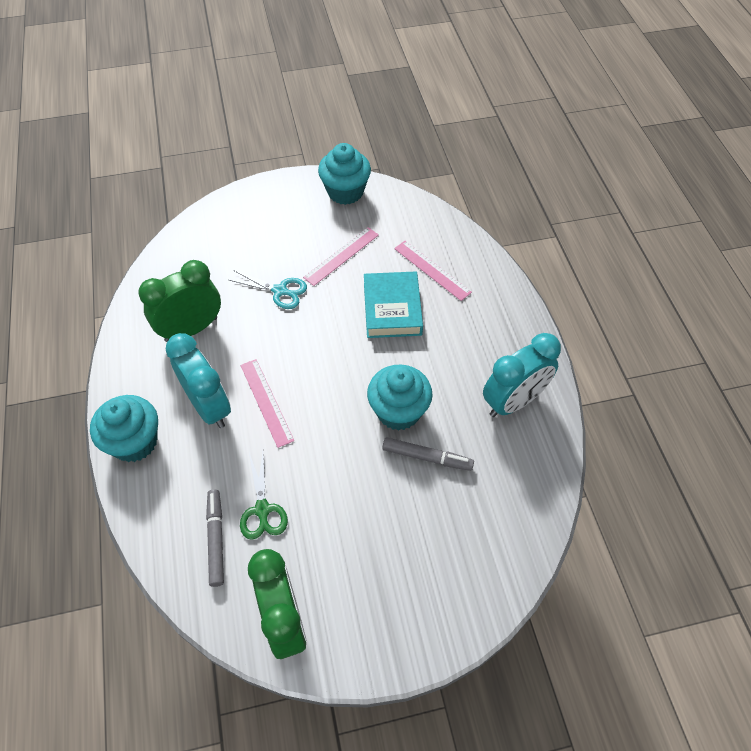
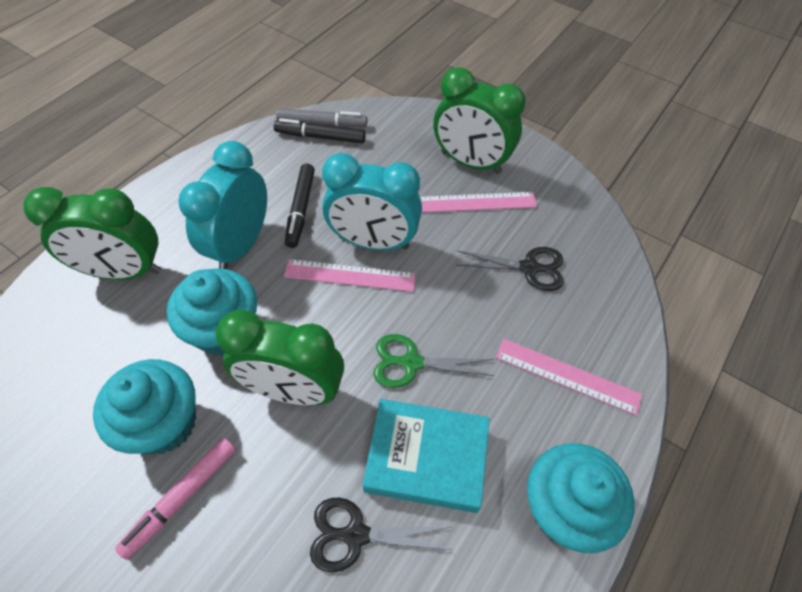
black marker: none = 0 -> [274,118,366,143] [285,164,315,248] = 2
black scissors: none = 0 -> [310,497,452,573] [456,247,564,291] = 2
green clock: [138,260,221,342] [248,549,307,659] = 2 -> [24,187,161,280] [216,310,344,405] [433,67,526,174] = 3
grey marker: [206,489,224,587] [382,437,474,471] = 2 -> [276,108,367,127] = 1
pink marker: none = 0 -> [115,437,236,560] = 1
turquoise scissors: [229,271,307,309] = 1 -> none = 0

